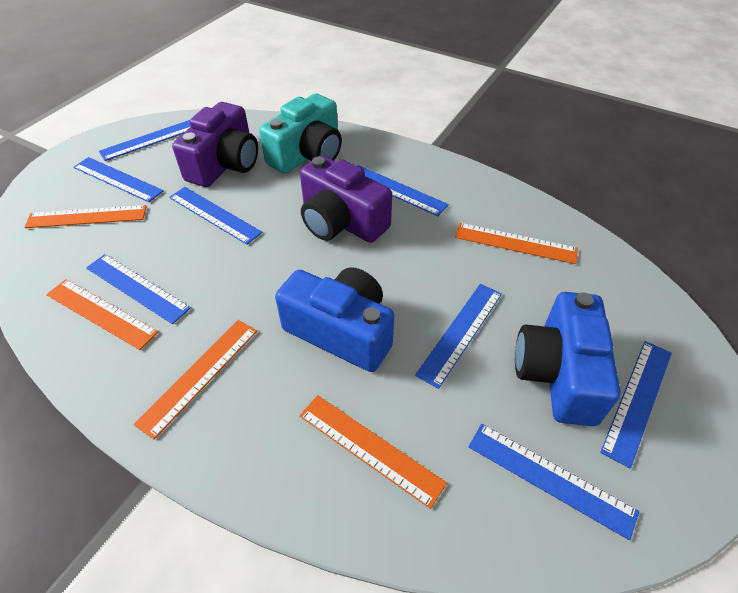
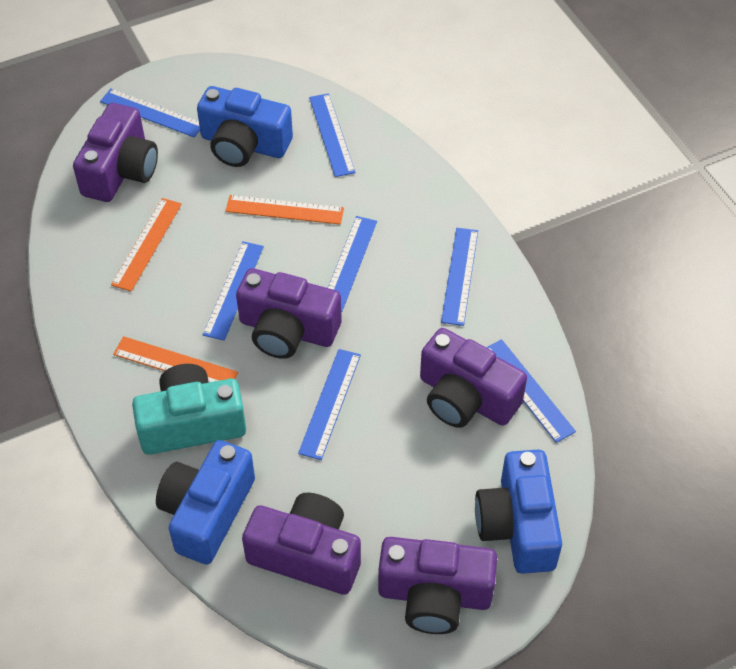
blue camera: [275,267,394,372] [515,292,621,426] = 2 -> [156,440,255,565] [197,86,293,167] [475,450,562,574] = 3
blue ruler: [73,157,164,202] [86,254,191,324] [99,120,191,161] [169,187,262,245] [358,165,449,216] [415,284,502,389] [469,424,639,540] [600,341,672,468] = 8 -> [100,88,200,138] [203,241,264,341] [298,349,361,460] [309,93,356,177] [328,216,377,312] [441,228,478,326] [486,339,576,443] = 7
orange ruler: [24,205,147,228] [46,279,159,350] [134,320,257,439] [300,395,447,509] [455,223,578,264] = 5 -> [111,198,182,291] [113,336,238,382] [226,195,344,225] = 3
purple camera: [172,102,258,187] [300,155,392,243] = 2 -> [73,103,158,202] [236,268,342,359] [242,493,361,595] [378,537,497,634] [420,328,527,428] = 5

